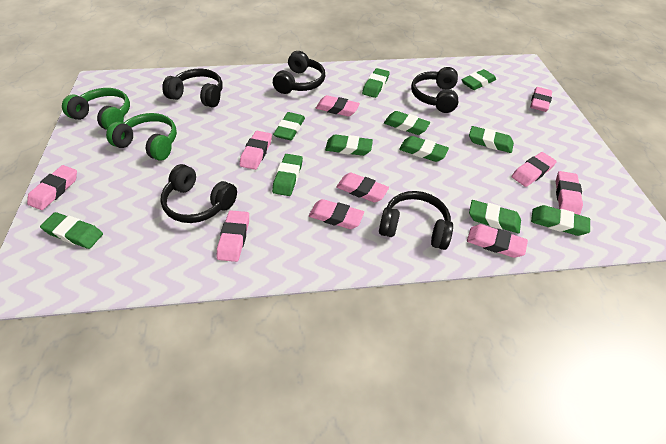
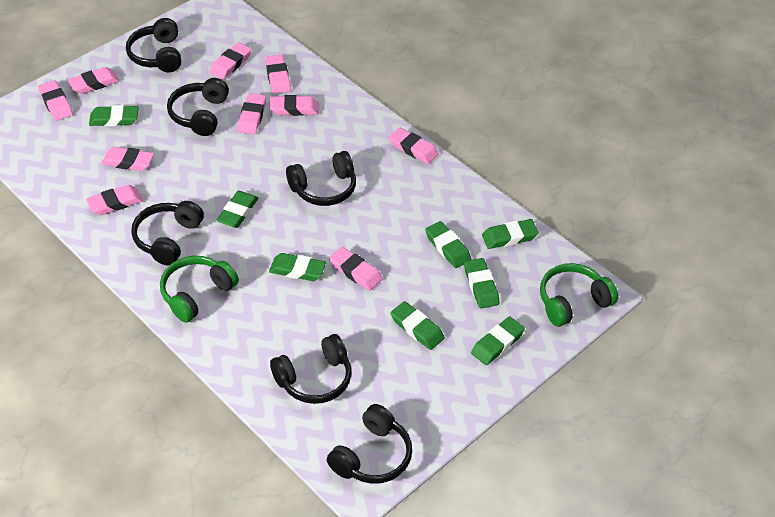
black headphones: [160,164,237,223] [162,69,223,107] [273,51,325,94] [379,191,453,250] [411,67,458,113] = 5 -> [126,18,181,72] [131,201,204,266] [167,78,229,136] [270,334,352,404] [286,151,356,206] [327,404,412,484] = 6
green eraser: [40,212,103,249] [272,154,303,196] [273,112,305,140] [325,134,373,156] [362,68,390,98] [384,111,430,135] [399,136,449,162] [462,69,496,90] [469,126,514,153] [469,200,521,233] [531,205,590,236] = 11 -> [89,105,139,126] [216,191,258,228] [269,253,326,281] [391,301,445,350] [425,221,471,268] [464,258,500,309] [471,316,525,365] [482,219,539,249] = 8

